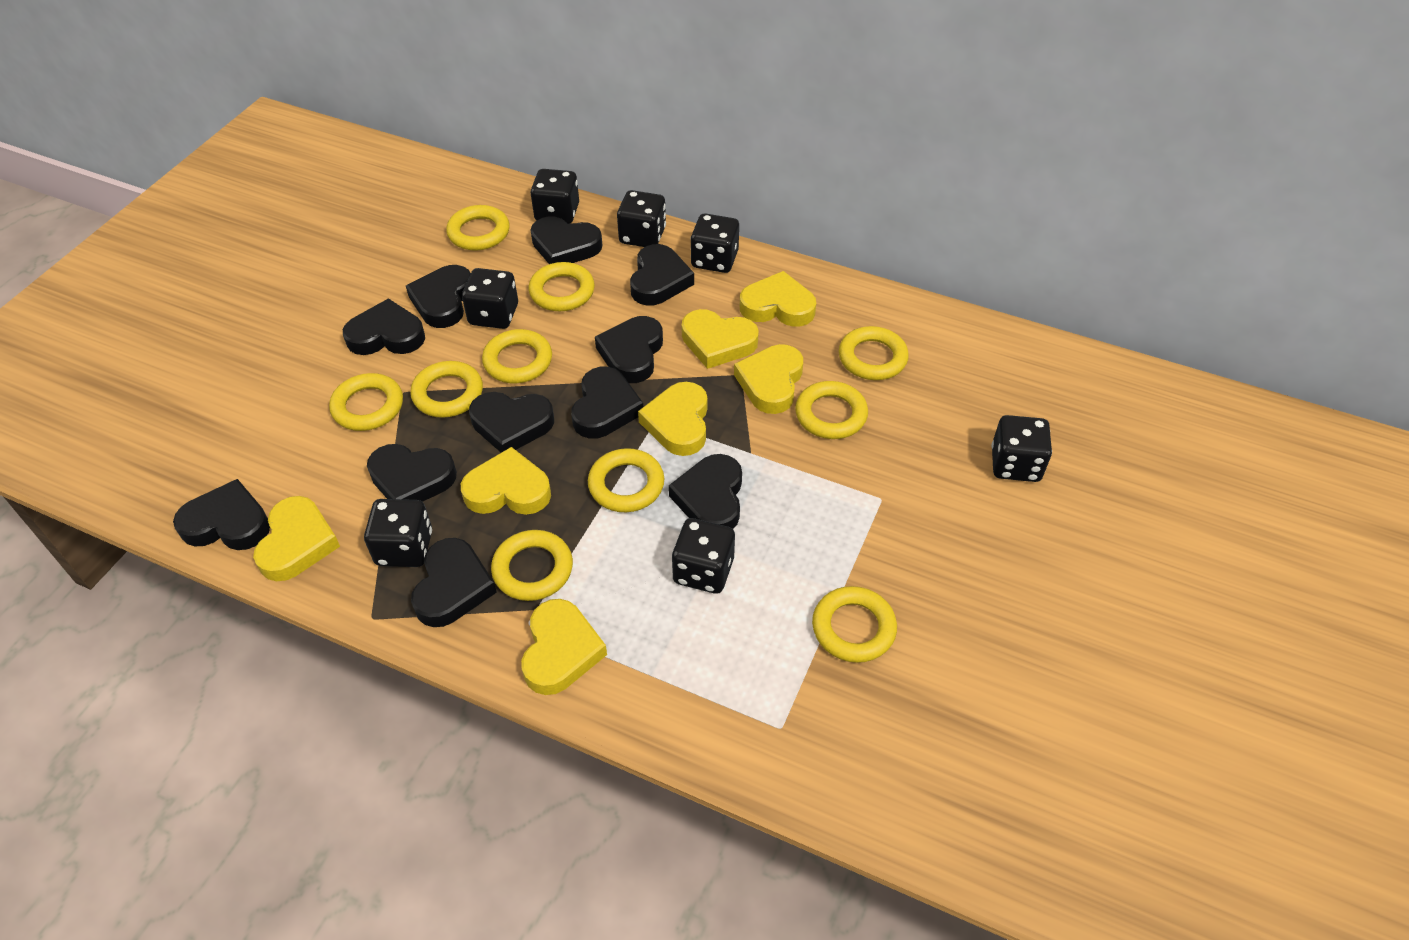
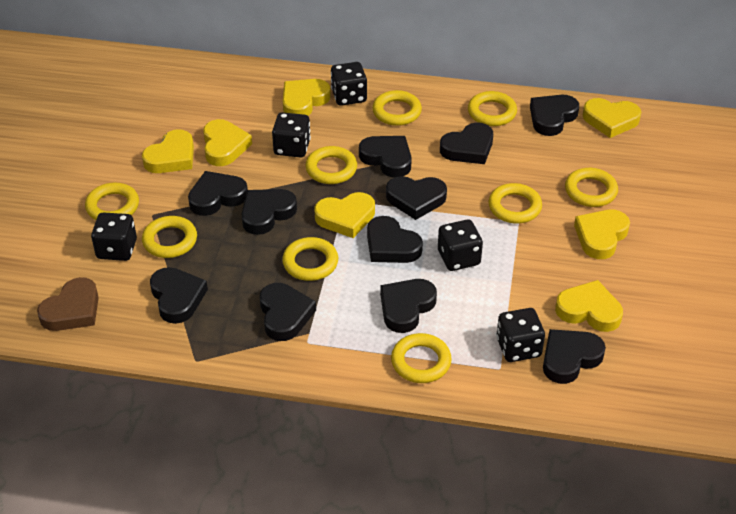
black dice: [364,499,432,567] [462,268,518,329] [531,169,579,224] [617,190,666,247] [672,518,735,594] [690,213,739,273] [991,415,1052,482] = 7 -> [91,212,137,261] [272,112,311,158] [331,62,367,106] [438,219,483,271] [496,308,545,362] = 5
brown heart: none = 0 -> [37,277,99,331] = 1
yellow ring: [329,373,403,431] [410,361,483,418] [446,205,510,251] [482,329,552,383] [491,530,573,601] [528,262,595,311] [588,448,664,512] [795,381,868,439] [812,586,897,663] [839,326,909,380] = 10 -> [85,183,139,220] [142,216,197,258] [282,237,338,281] [305,146,357,184] [372,90,422,126] [391,333,452,383] [468,91,517,126] [488,183,542,224] [565,168,618,207] = 9

